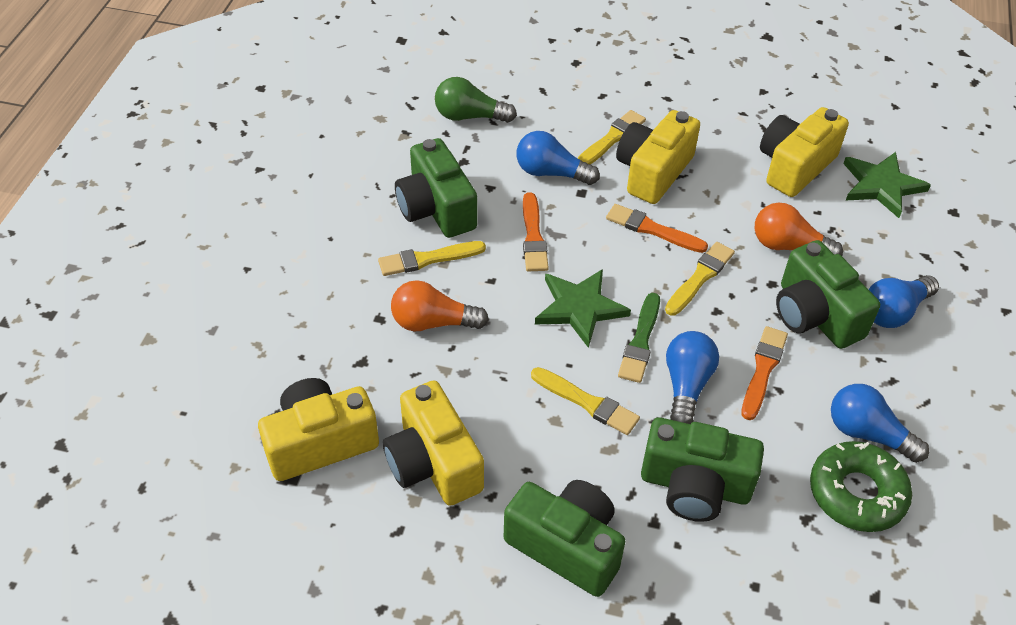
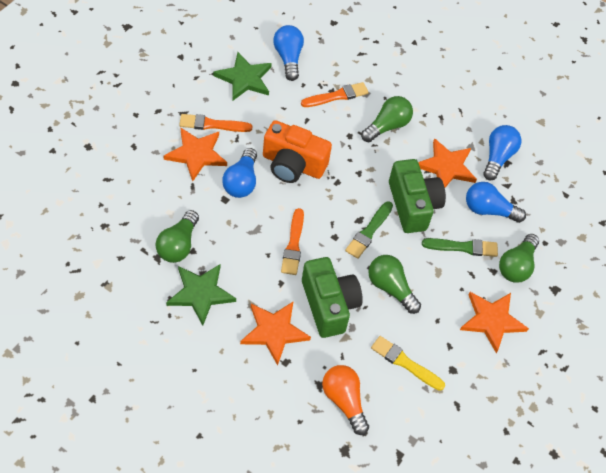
green brush: [618,293,660,383] = 1 -> [345,201,393,259] [422,238,498,257] = 2
green camera: [395,138,477,238] [504,480,625,597] [641,418,764,522] [776,240,880,349] = 4 -> [302,257,363,338] [389,159,446,233] = 2
green donut: [810,441,912,532] = 1 -> none = 0
green light bulb: [435,77,517,123] = 1 -> [156,210,199,263] [361,96,413,142] [368,255,421,314] [499,234,539,283] = 4
orange camera: none = 0 -> [263,120,332,183] = 1
orange light bulb: [391,280,489,331] [755,202,843,256] = 2 -> [322,365,369,435] = 1
orange star: none = 0 -> [164,128,227,181] [240,301,311,365] [418,138,477,187] [460,292,529,353] = 4
yellow brush: [378,241,486,276] [531,367,640,435] [578,110,646,164] [665,242,735,316] = 4 -> [371,336,445,391] = 1
yellow camera: [258,378,379,481] [383,381,484,506] [616,110,700,204] [760,107,849,197] = 4 -> none = 0

